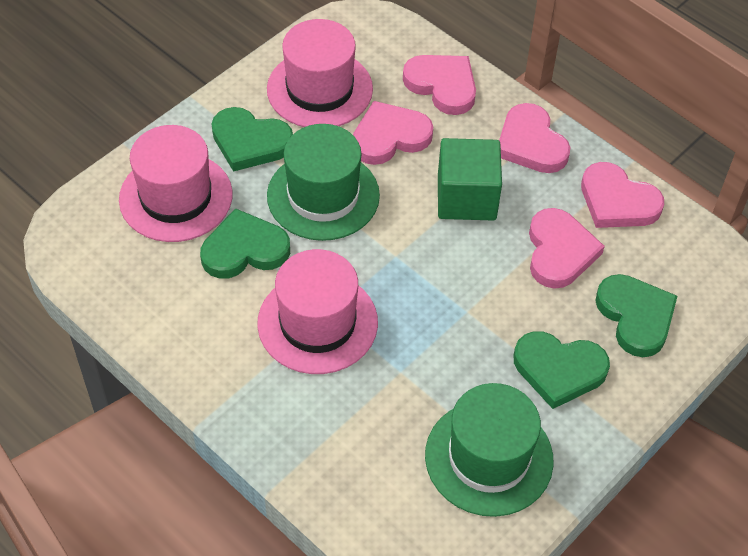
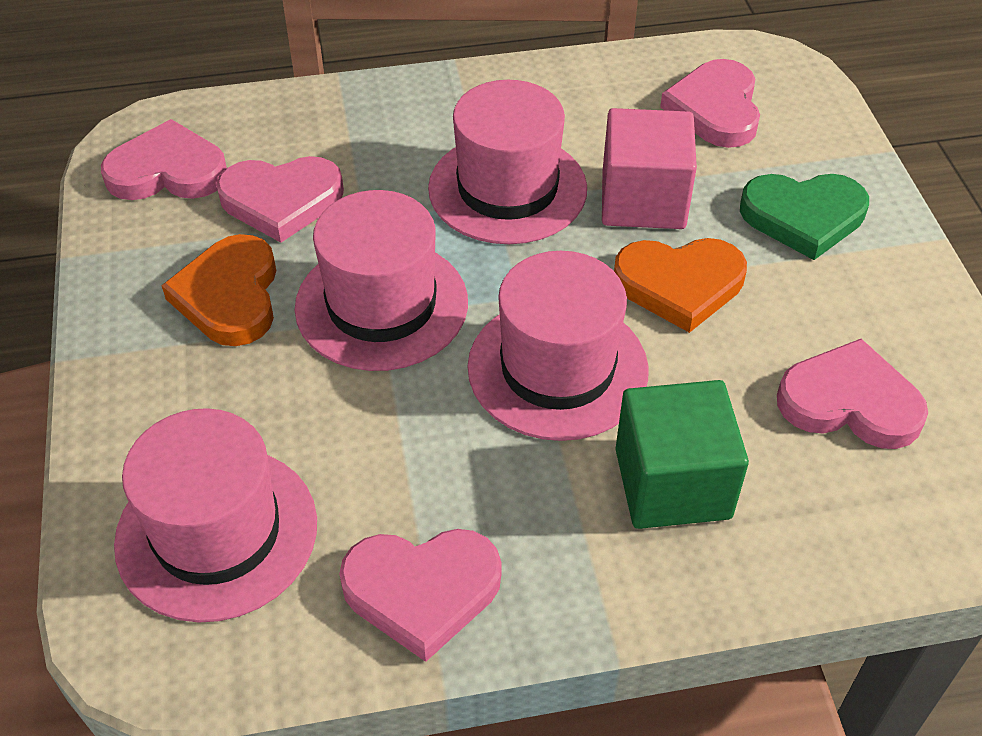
green hat: [267,124,380,241] [425,383,554,517] = 2 -> none = 0
green heart: [200,208,290,279] [212,107,293,172] [513,331,610,409] [595,274,677,357] = 4 -> [740,174,869,260] = 1
orange heart: none = 0 -> [161,234,276,346] [614,238,747,333] = 2
pink cube: none = 0 -> [602,108,697,229] = 1
pink hat: [119,125,233,242] [257,249,378,374] [267,19,373,127] = 3 -> [114,408,317,623] [295,190,468,371] [428,80,587,244] [467,251,649,441] = 4

